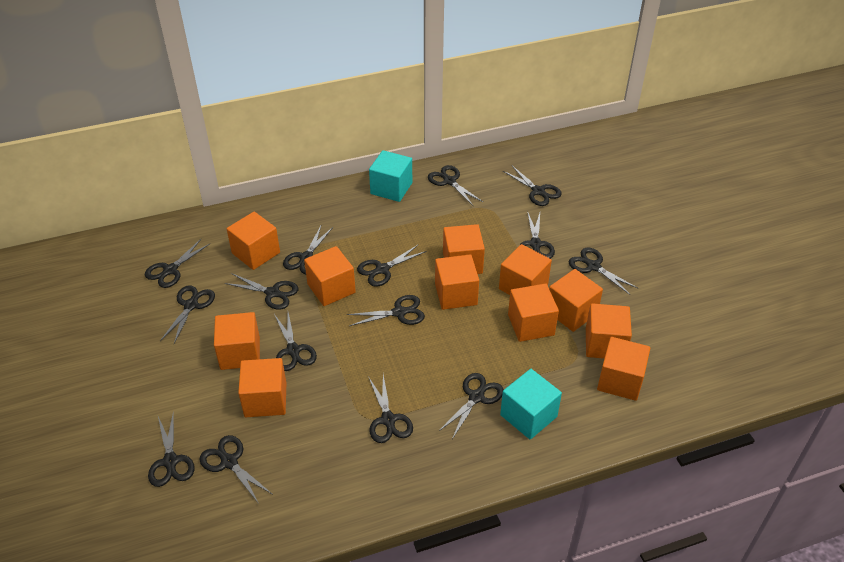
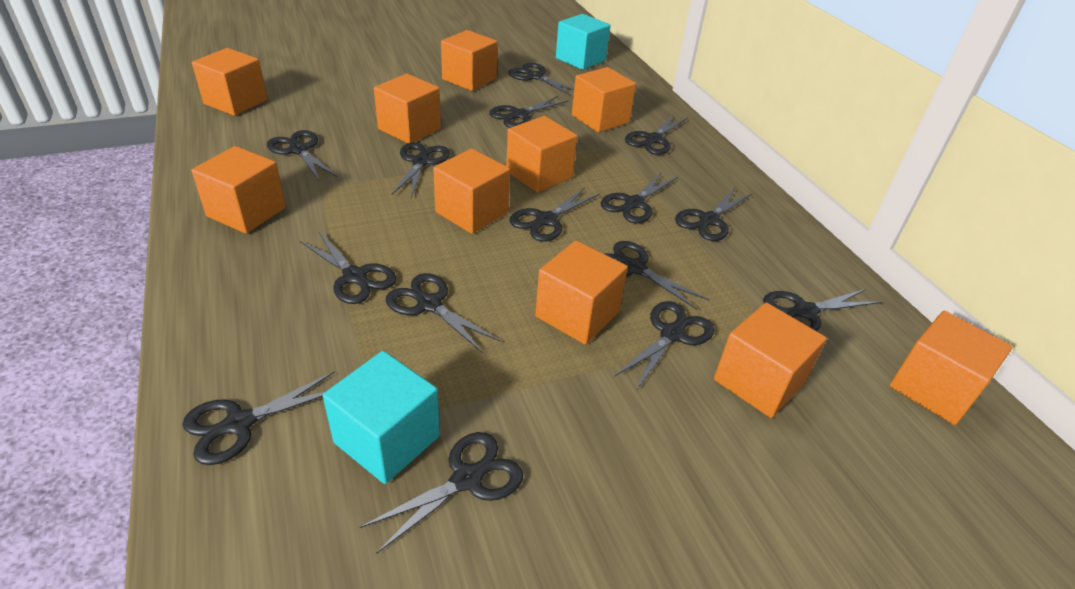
orange cube: [214,312,260,370] [227,212,280,270] [238,358,286,417] [304,246,356,306] [435,254,479,310] [443,224,485,274] [499,244,552,295] [508,284,559,342] [549,269,603,332] [586,303,632,359] [597,337,650,401] = 11 -> [192,48,268,116] [192,146,286,233] [374,74,441,144] [433,148,510,234] [441,30,498,91] [506,116,577,193] [535,241,628,344] [572,67,636,132] [714,302,827,418] [890,311,1013,425] = 10

